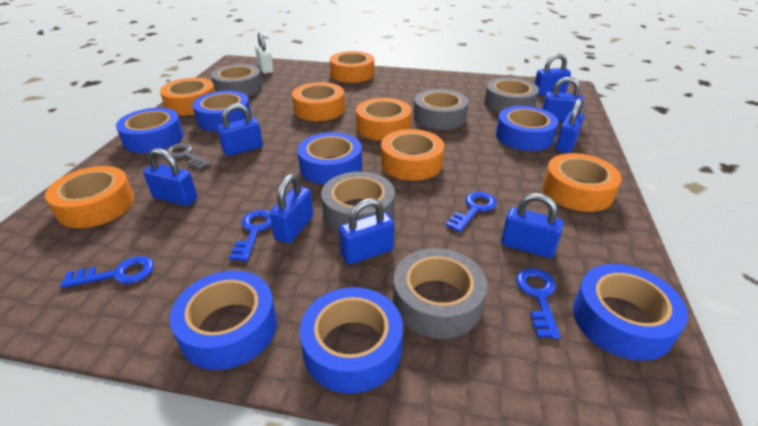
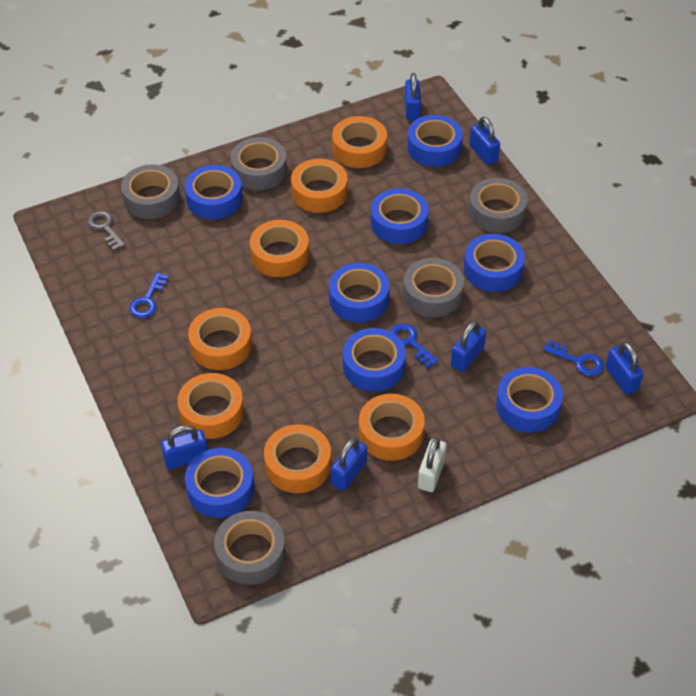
blue key: [60,256,154,288] [229,210,272,261] [446,192,497,232] [516,268,561,339] = 4 -> [130,272,169,318] [390,323,439,368] [543,340,604,376] = 3
blue padlock: [143,148,197,206] [217,103,263,156] [269,174,313,243] [339,198,394,265] [501,193,564,258] [534,53,571,95] [542,77,584,122] [556,99,584,153] = 8 -> [161,425,208,469] [331,438,367,491] [405,73,421,121] [451,321,486,372] [469,117,500,165] [605,342,644,395] = 6
blue tape: [116,108,184,153] [170,270,277,370] [193,91,252,132] [297,132,362,185] [300,287,403,394] [496,106,559,151] [573,264,688,361] = 7 -> [185,165,243,219] [185,448,254,518] [329,263,390,322] [343,328,406,391] [371,188,429,244] [407,115,463,167] [464,234,525,292] [496,367,563,433] = 8

